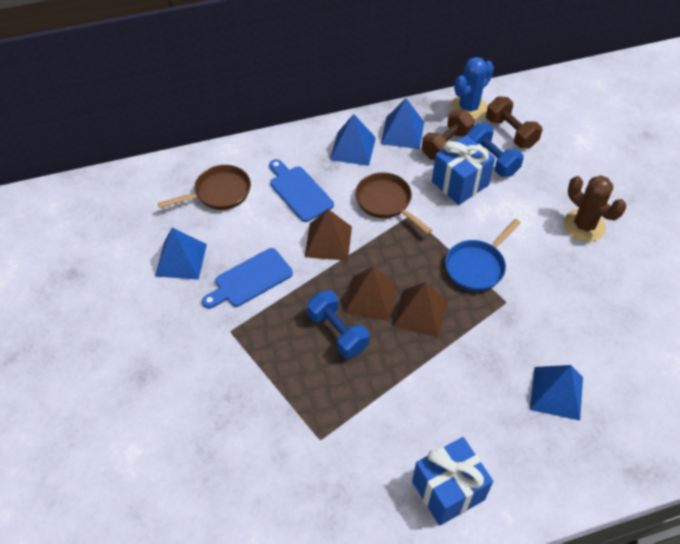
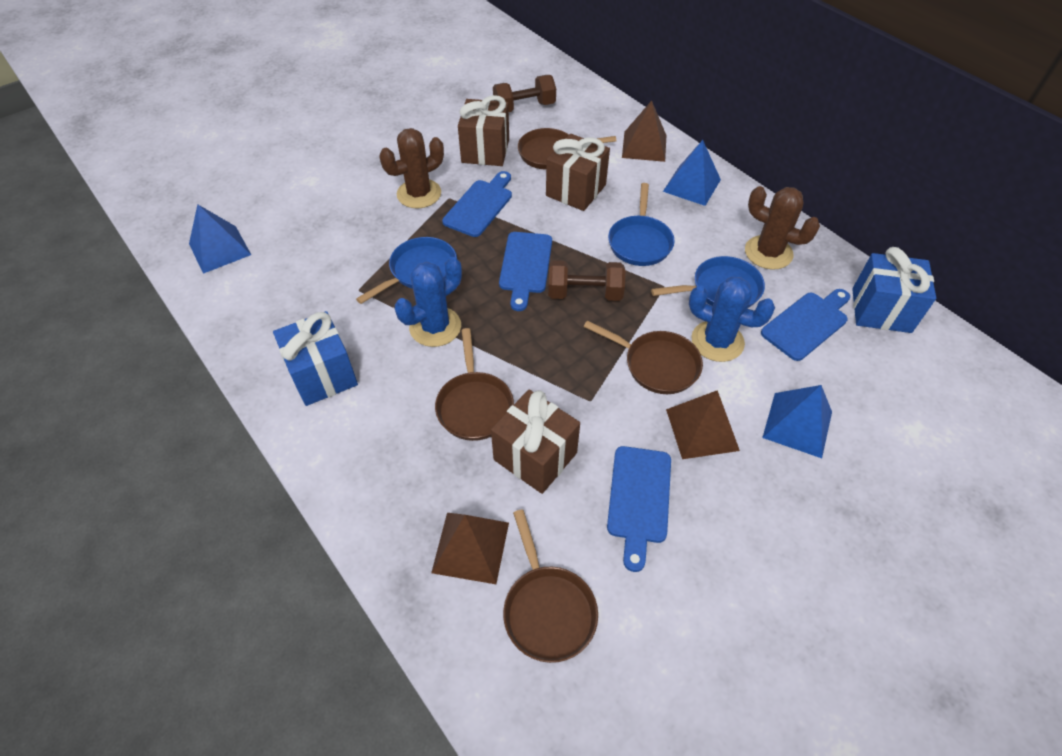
blue cactus: [450,57,494,120] = 1 -> [395,257,462,347] [689,277,775,362] = 2
blue cutting board: [202,248,293,309] [269,159,334,222] = 2 -> [442,171,512,237] [499,232,552,311] [607,446,671,572] [761,289,850,361] = 4
blue dumbbell: [307,290,369,358] [467,124,524,177] = 2 -> none = 0
blue pan: [445,219,521,291] = 1 -> [356,237,457,304] [608,183,675,266] [651,256,765,308] = 3
blue pyramid: [155,228,207,280] [330,114,376,166] [381,98,424,149] [530,365,583,421] = 4 -> [189,204,251,274] [663,140,721,206] [762,385,832,458] = 3
brown cactus: [564,175,626,242] = 1 -> [379,128,444,208] [745,186,820,270] = 2
brown gift: none = 0 -> [458,95,509,166] [491,389,580,494] [546,134,610,211] = 3
brown pan: [158,165,251,210] [355,172,432,234] = 2 -> [435,328,514,441] [503,509,598,663] [518,128,616,170] [584,320,703,394] = 4

